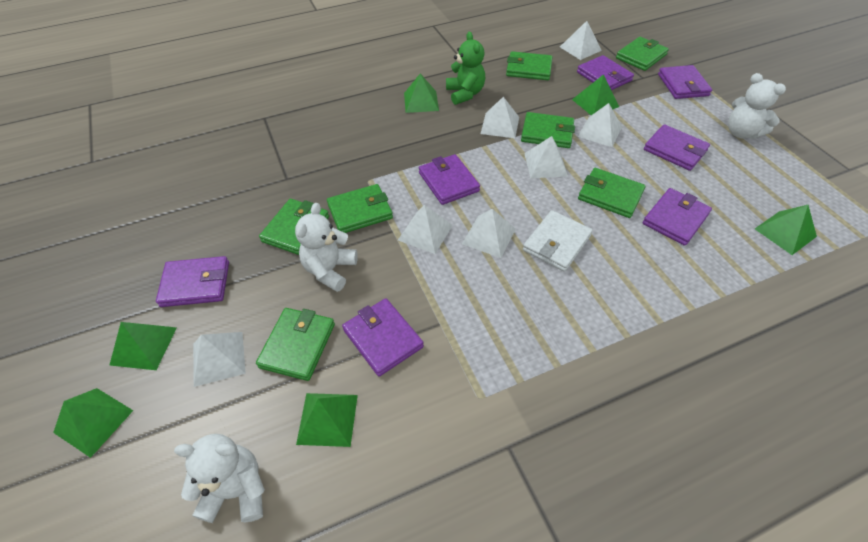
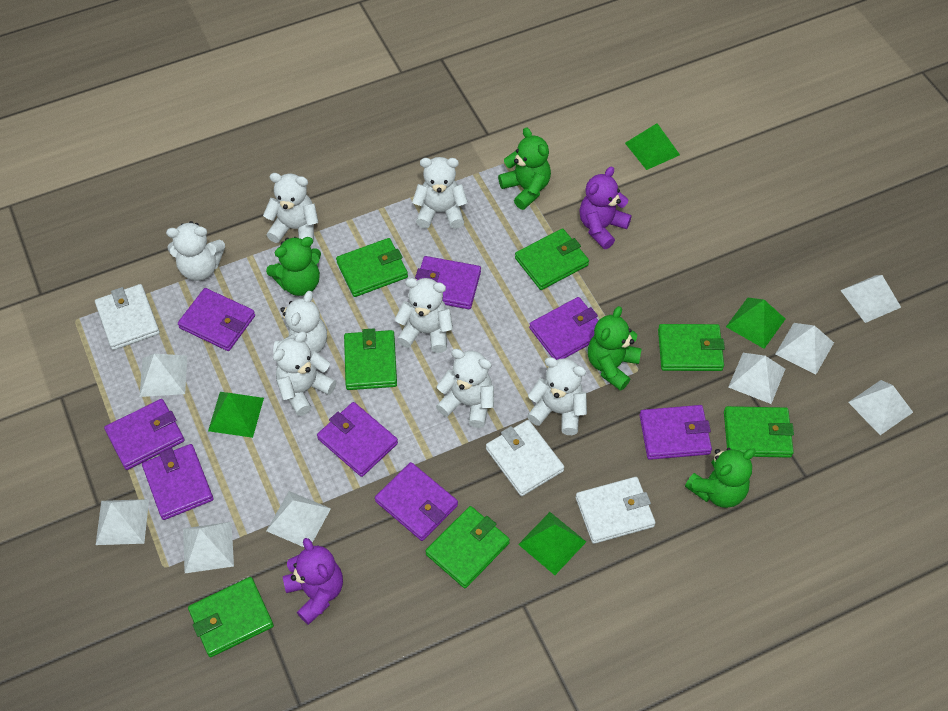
green pyramid: [53,388,133,458] [110,322,177,370] [296,393,358,447] [404,73,439,113] [572,74,619,115] [755,205,817,255] = 6 -> [208,392,264,438] [518,512,586,575] [625,123,680,170] [726,298,785,349] = 4
green teddy bear: [446,31,485,105] = 1 -> [266,237,321,296] [498,127,551,210] [588,306,642,391] [685,448,755,508] = 4
purple teddy bear: none = 0 -> [283,538,343,625] [579,166,632,249] = 2
purple wallet: [156,256,229,307] [342,298,424,377] [419,154,480,205] [577,55,634,90] [643,188,712,246] [644,124,710,171] [658,65,712,99] = 7 -> [104,399,184,470] [142,444,213,520] [178,288,255,351] [317,402,398,477] [375,462,458,541] [415,256,481,309] [529,297,599,360] [639,405,712,460] = 8
white pyramid: [193,332,246,387] [398,205,453,254] [462,209,516,258] [481,97,519,138] [524,136,568,178] [560,21,602,60] [578,103,622,147] = 7 -> [96,499,149,545] [140,354,187,397] [183,522,234,573] [266,491,331,547] [728,353,785,404] [775,323,834,375] [840,275,901,323] [848,380,913,435] = 8
white teddy bear: [174,434,265,523] [295,203,358,292] [728,73,786,139] = 3 -> [166,221,225,281] [263,173,319,246] [273,291,327,354] [273,332,336,416] [395,278,453,353] [412,157,468,229] [436,349,494,428] [527,357,587,435] = 8
white wallet: [523,210,593,272] = 1 -> [95,284,160,350] [486,420,564,496] [576,477,656,544] = 3

